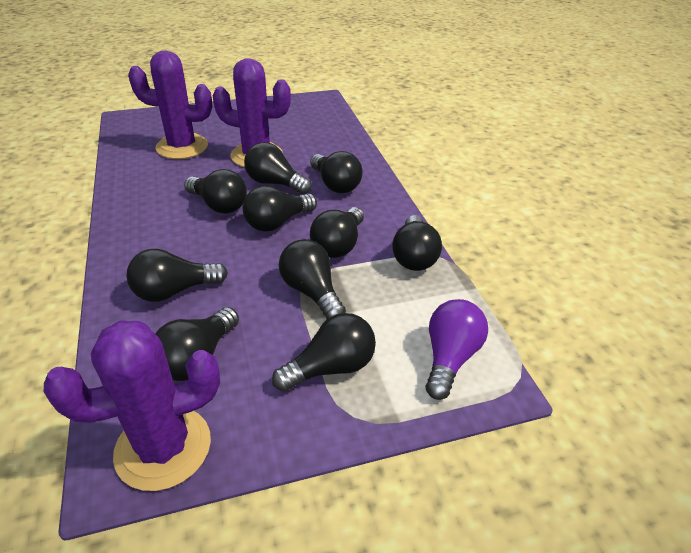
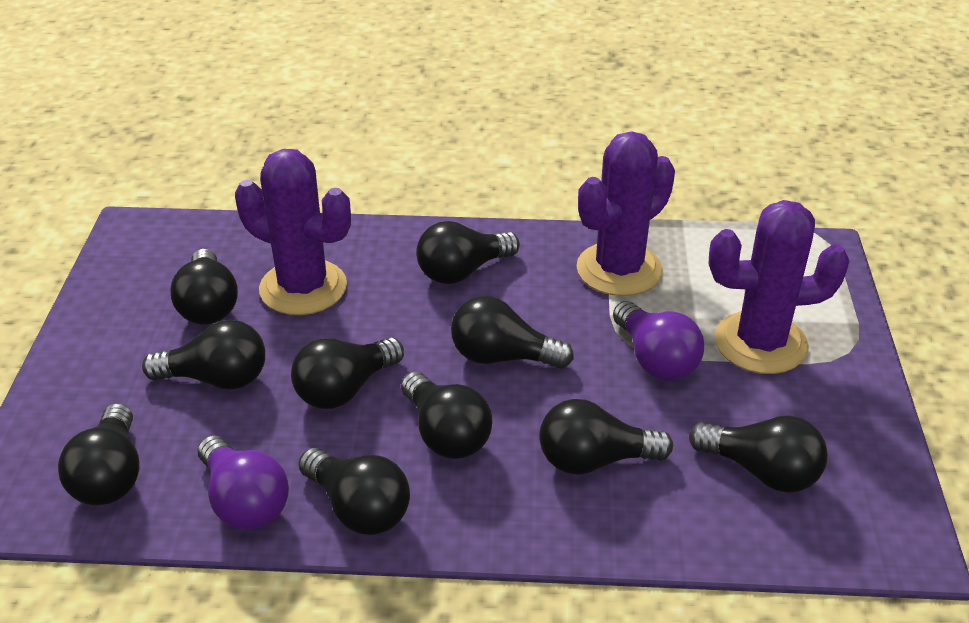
purple light bulb: [425,299,488,400] = 1 -> [198,435,289,530] [613,301,704,381] = 2

